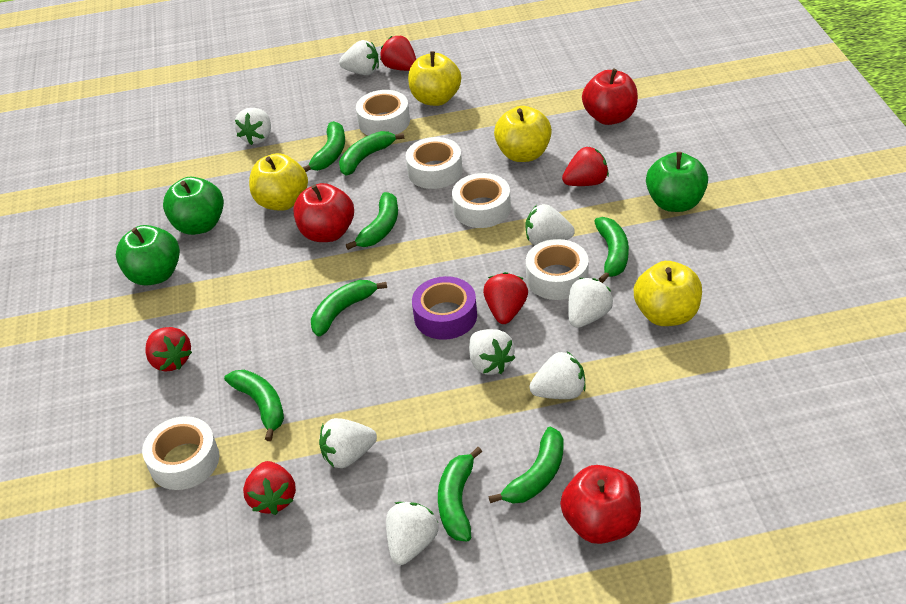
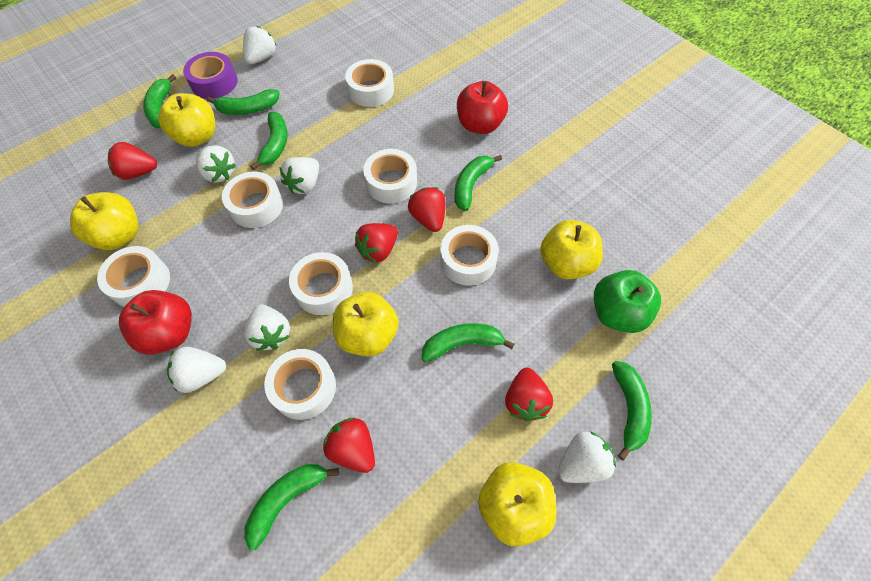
green apple: [116,225,180,286] [163,177,224,235] [646,152,708,212] = 3 -> [594,270,661,333] = 1
green banana: [224,370,284,441] [303,121,345,172] [311,280,387,336] [339,131,404,176] [346,192,398,250] [438,447,482,542] [489,427,564,504] [594,217,629,283] = 8 -> [143,74,176,128] [207,89,279,115] [244,464,339,550] [250,112,288,170] [422,323,514,362] [455,155,502,211] [612,361,652,461] = 7
red apple: [293,183,354,242] [560,465,641,544] [582,69,638,125] = 3 -> [119,290,192,355] [457,81,508,134] = 2
white strawberry: [235,108,271,145] [319,418,377,468] [339,40,379,75] [386,502,438,565] [469,329,515,375] [525,204,575,245] [529,351,586,399] [568,278,613,328] = 8 -> [167,346,226,393] [196,145,236,183] [243,26,277,64] [244,304,290,351] [279,157,319,194] [558,431,616,483] = 6
white tape: [142,416,219,490] [356,90,410,136] [406,137,463,189] [452,173,511,228] [526,239,589,300] = 5 -> [97,246,170,307] [222,172,283,228] [264,349,336,420] [289,252,353,315] [345,59,394,107] [363,149,417,203] [440,225,499,286] = 7
yellow apple: [249,153,308,211] [408,51,461,106] [494,106,552,162] [634,261,702,326] = 4 -> [70,192,139,250] [158,93,215,147] [333,292,399,357] [478,462,556,547] [540,220,603,279] = 5

